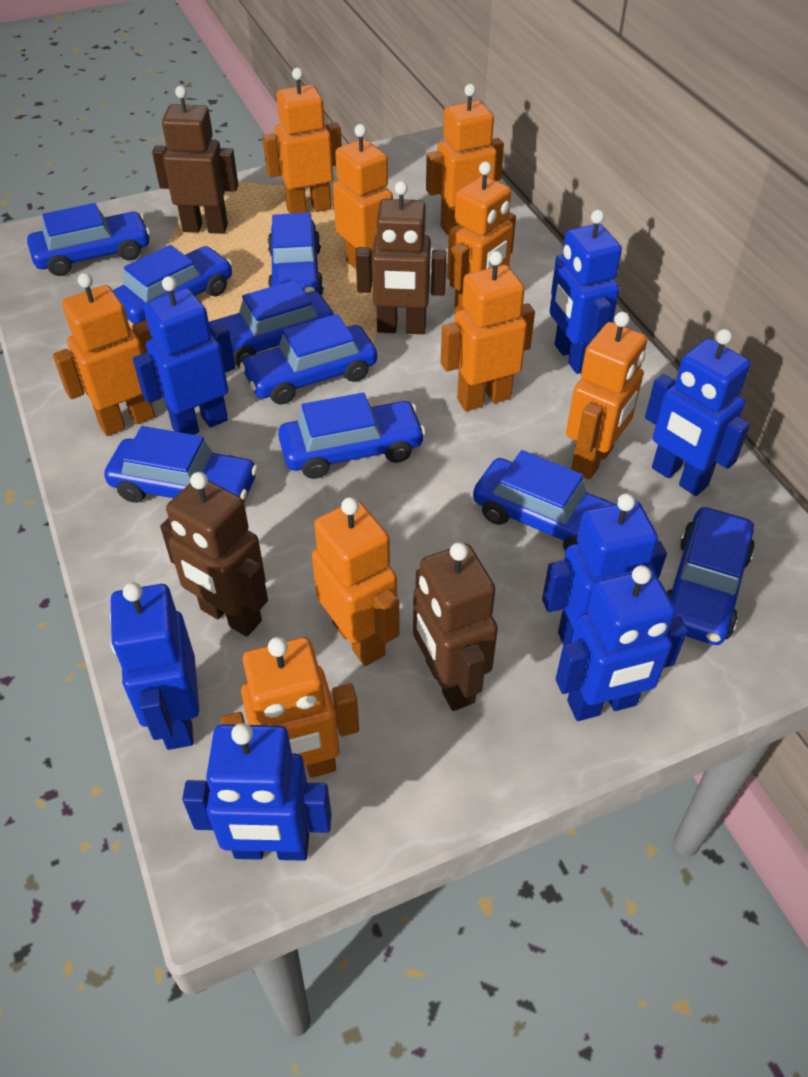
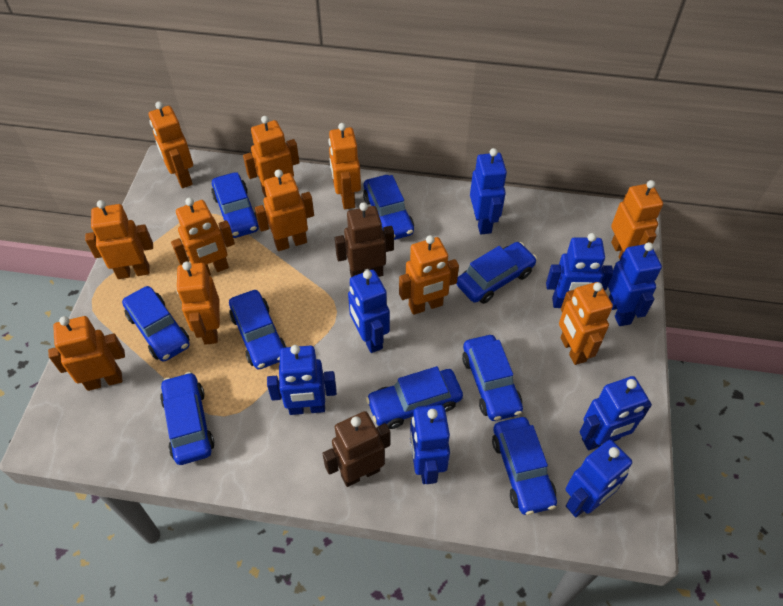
blue robot: [110,582,199,750] [133,276,235,435] [182,723,332,861] [542,493,667,646] [550,210,622,374] [556,565,688,721] [645,329,751,496] = 7 -> [267,345,337,415] [348,270,390,353] [410,405,450,484] [470,148,507,234] [546,233,613,308] [566,440,632,517] [580,376,652,450] [608,242,662,326] = 8
brown robot: [152,86,238,234] [160,472,268,637] [356,181,447,334] [413,542,498,711] = 4 -> [322,411,390,487] [335,202,394,277] = 2
orange robot: [53,273,155,436] [221,637,359,778] [262,68,342,214] [312,497,399,666] [333,124,393,269] [426,84,504,235] [441,251,535,411] [447,162,516,314] [566,312,647,480] = 9 -> [48,316,125,391] [85,200,153,279] [149,101,193,188] [171,198,235,276] [176,261,220,345] [243,116,299,197] [255,169,314,251] [328,123,361,209] [399,235,459,315] [559,282,613,365] [611,180,663,259] = 11

